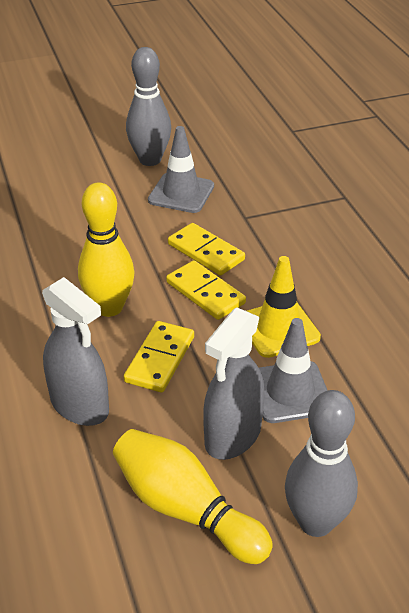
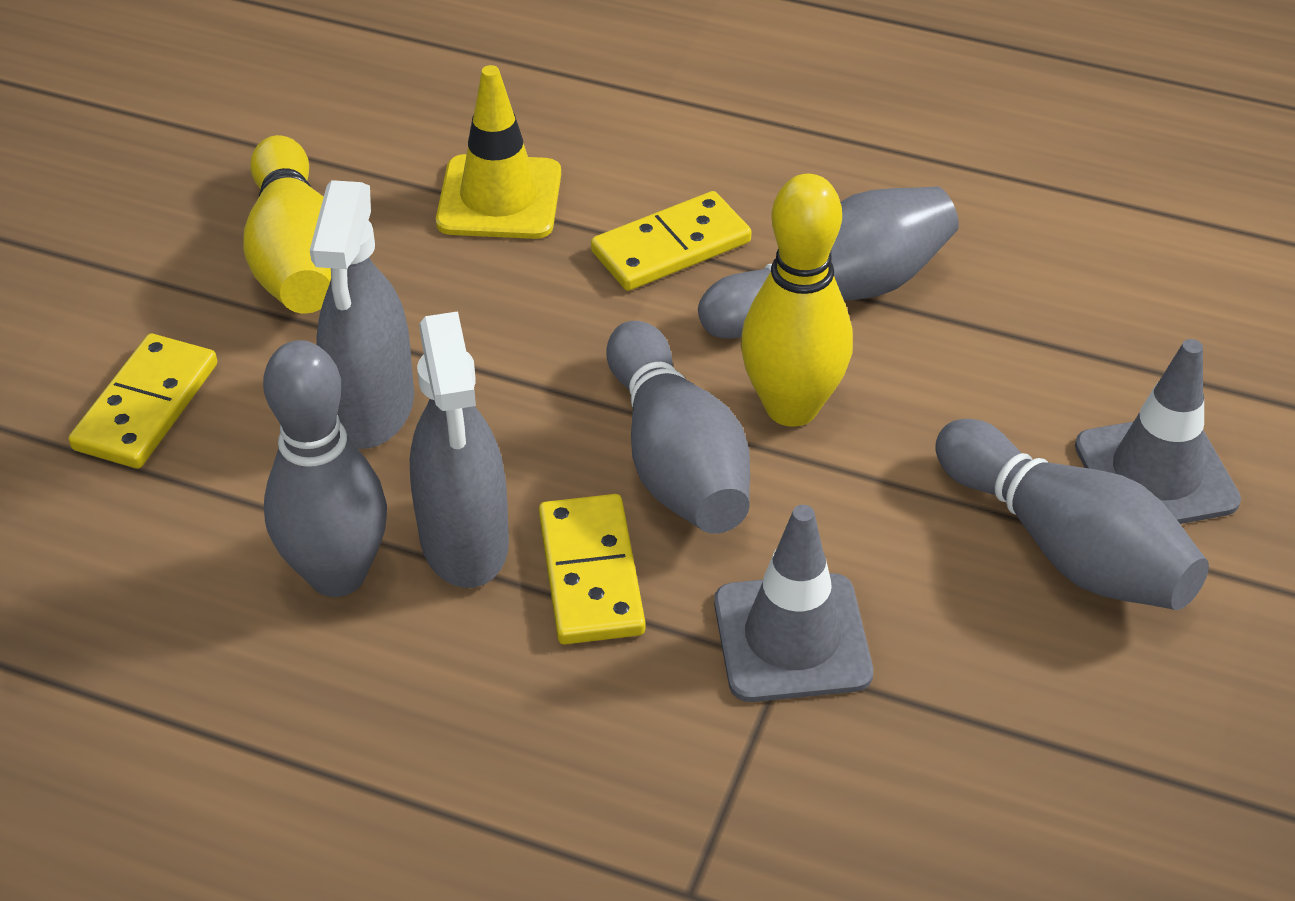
grey bowling pin: [126,47,171,166] [285,390,358,537] = 2 -> [263,340,387,597] [606,321,750,534] [698,187,959,339] [935,419,1209,610] = 4

